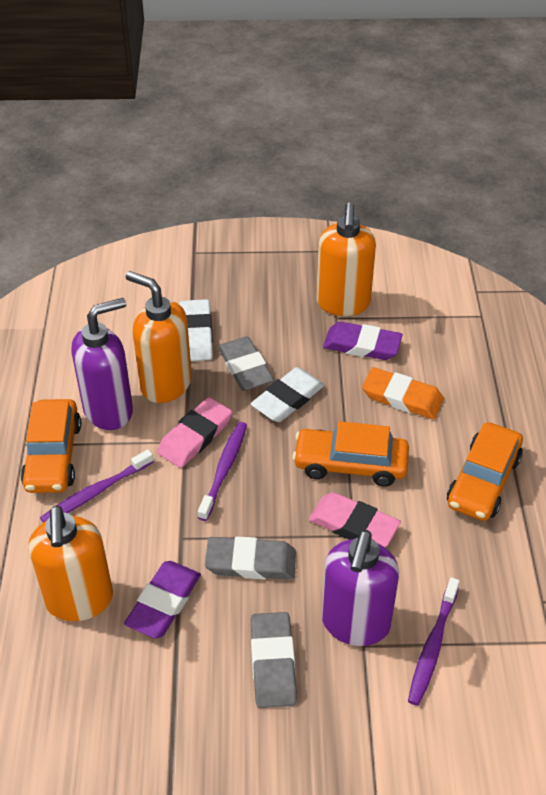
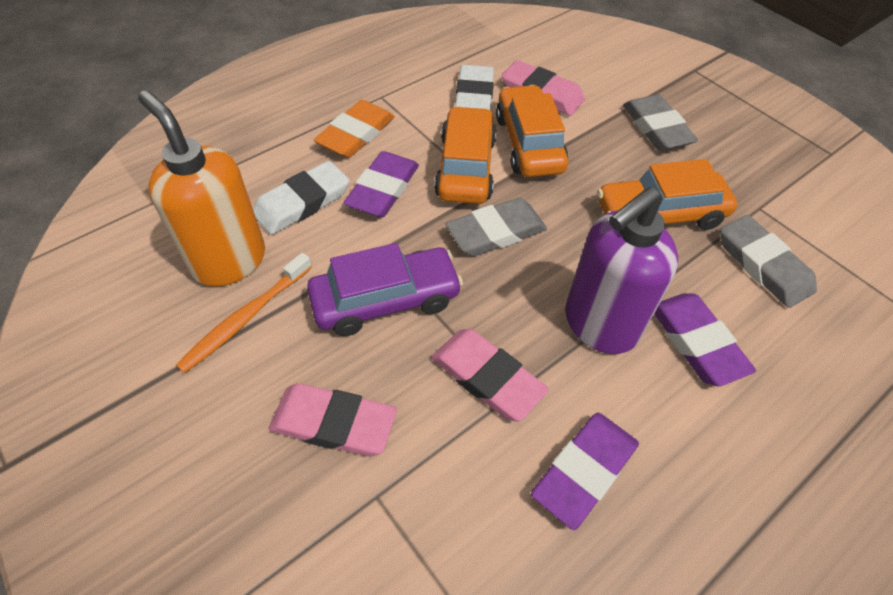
orange soap dispenser: [28,505,113,621] [126,271,192,403] [316,202,376,316] = 3 -> [138,91,265,286] = 1
orange toothbrush: none = 0 -> [176,253,312,373] = 1
pink eraser: [157,397,232,468] [309,492,401,547] = 2 -> [269,383,397,456] [431,329,549,421] [502,60,585,116] = 3
purple car: none = 0 -> [307,243,463,336] = 1
purple eraser: [124,561,201,639] [323,322,402,360] = 2 -> [343,151,419,218] [531,413,639,530] [654,293,756,386] = 3
purple soap dispenser: [71,298,133,430] [322,530,399,646] = 2 -> [565,187,678,354] = 1
purple toothbrush: [40,449,154,522] [198,422,247,521] [408,577,460,706] = 3 -> none = 0

